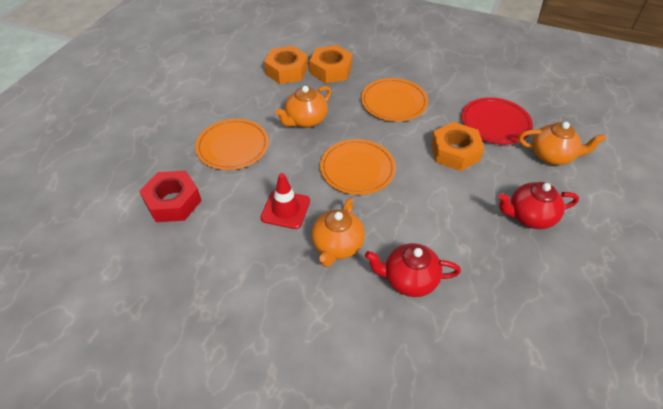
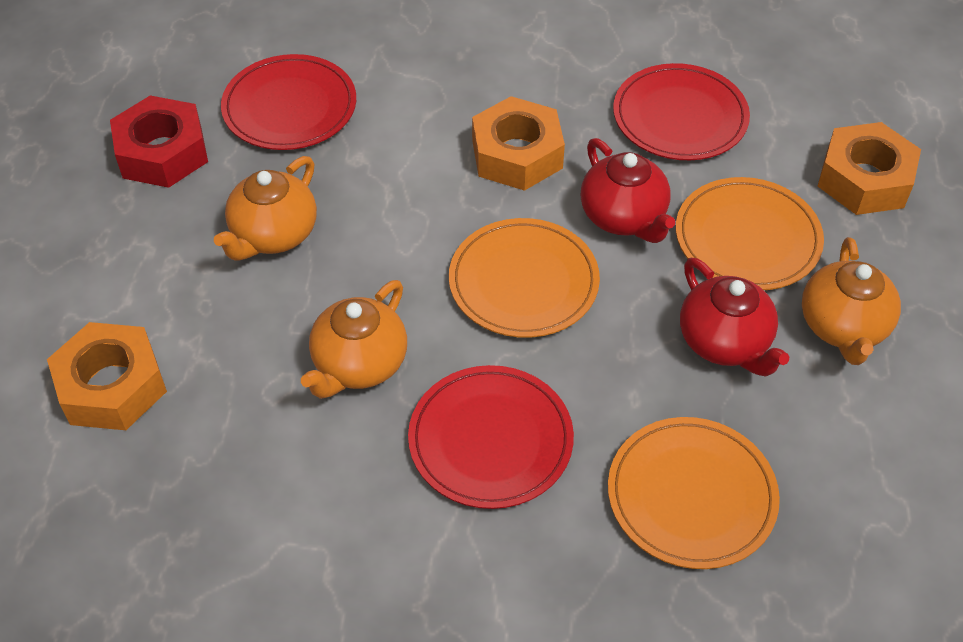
red plate: [462,97,533,144] = 1 -> [221,54,356,150] [408,365,574,509] [613,63,750,160] = 3
red traffic cone: [260,173,310,229] = 1 -> none = 0

